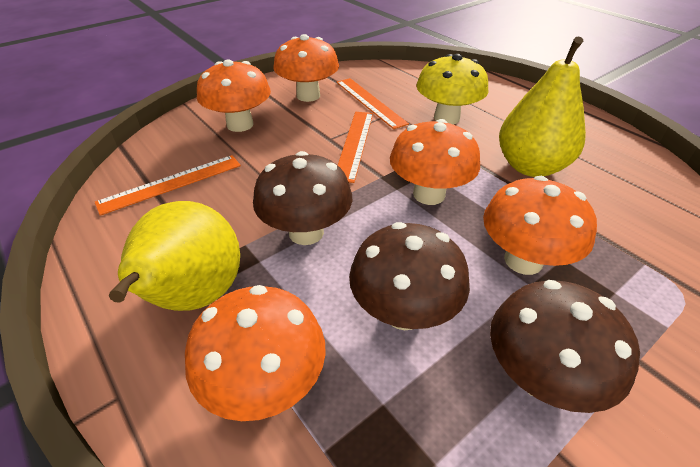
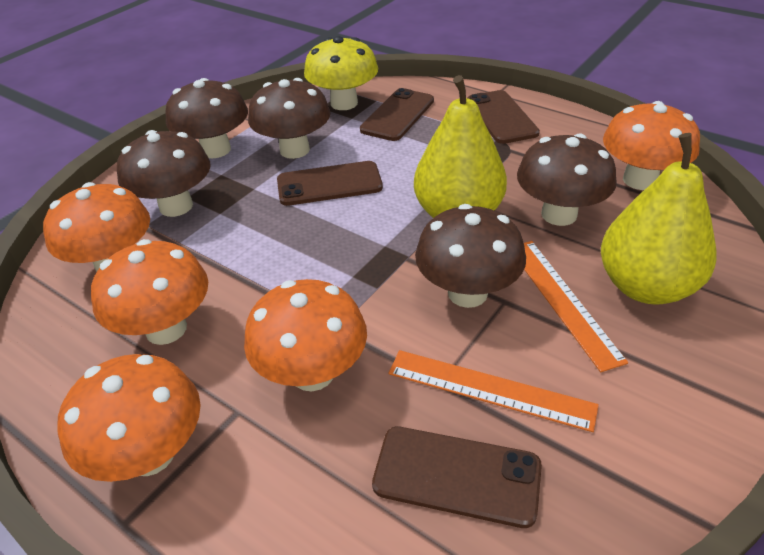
brown mushroom: [253,151,352,245] [349,222,470,330] [490,280,640,413] = 3 -> [117,130,210,217] [165,78,248,158] [248,78,330,159] [415,204,526,308] [517,133,617,226] = 5
brown phone: none = 0 -> [277,161,383,206] [360,88,434,141] [372,426,542,528] [467,90,540,144] = 4
orange ruler: [95,155,241,216] [336,78,409,129] [338,112,373,183] = 3 -> [388,350,599,432] [524,241,628,372] = 2

